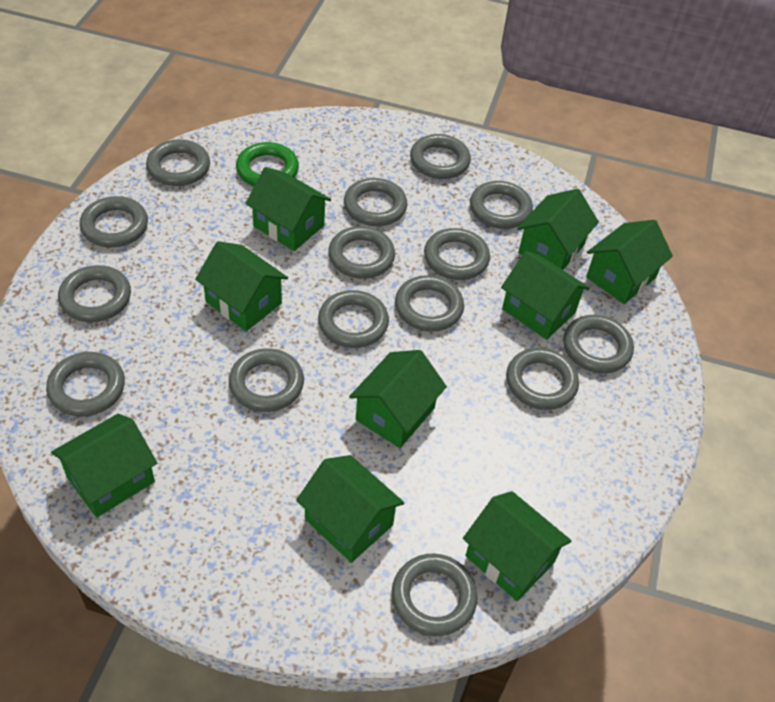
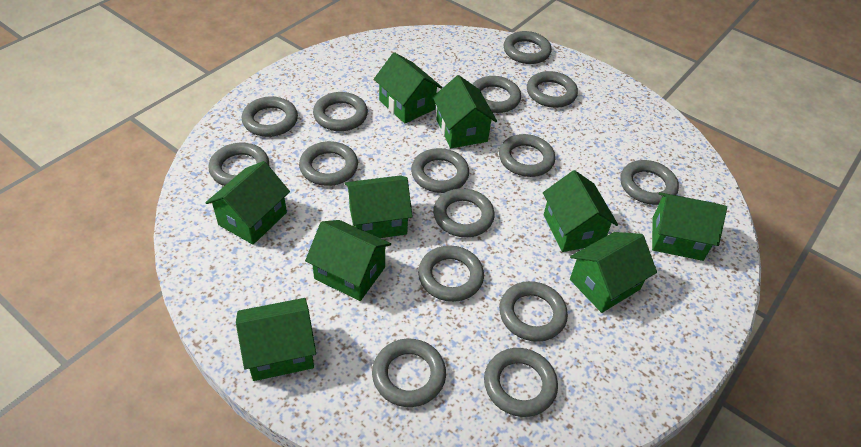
green ring: [236,142,299,186] = 1 -> none = 0

